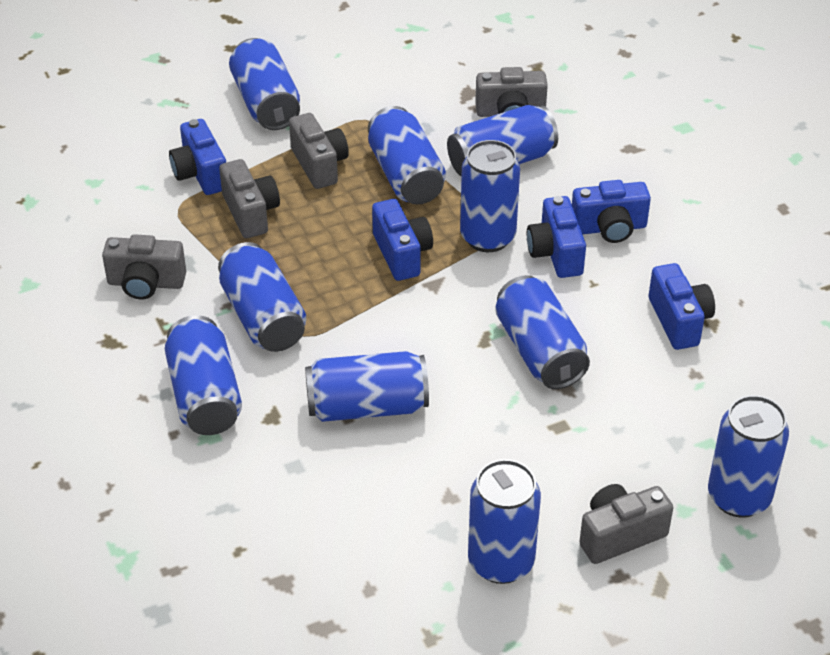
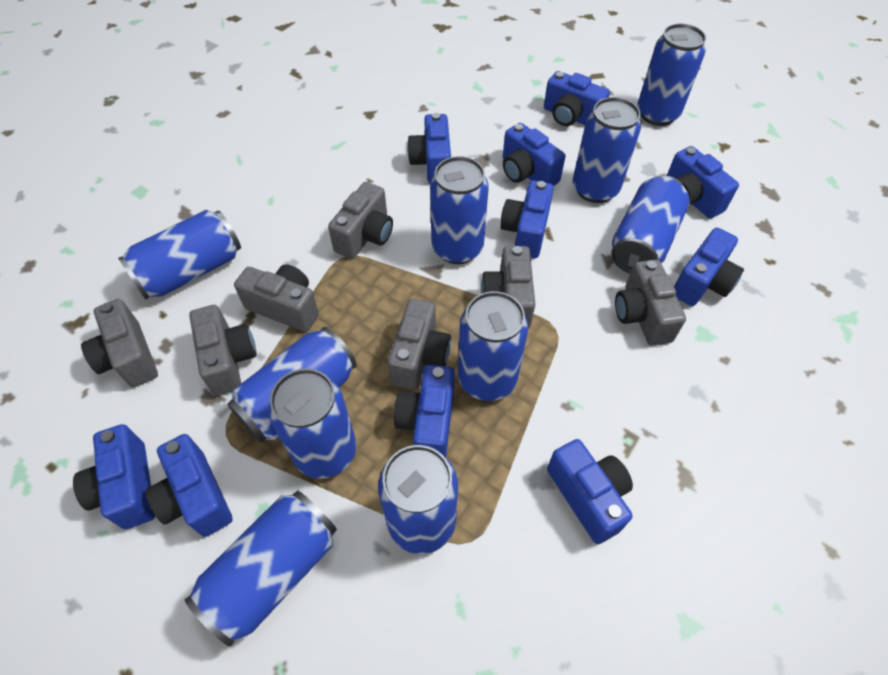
blue camera: [169,119,226,195] [372,199,433,281] [527,196,586,278] [572,180,651,243] [649,263,715,350] = 5 -> [73,424,155,529] [146,434,233,537] [394,365,455,457] [407,113,451,183] [500,180,554,258] [503,123,566,186] [544,71,610,126] [547,439,633,544] [667,146,739,218] [674,228,744,306] = 10
grey camera: [102,234,186,300] [219,159,280,238] [289,113,349,189] [475,67,548,117] [579,484,673,564] = 5 -> [81,299,158,387] [189,305,257,396] [234,264,319,332] [328,182,393,259] [387,299,451,389] [481,246,535,329] [615,259,686,346] = 7

